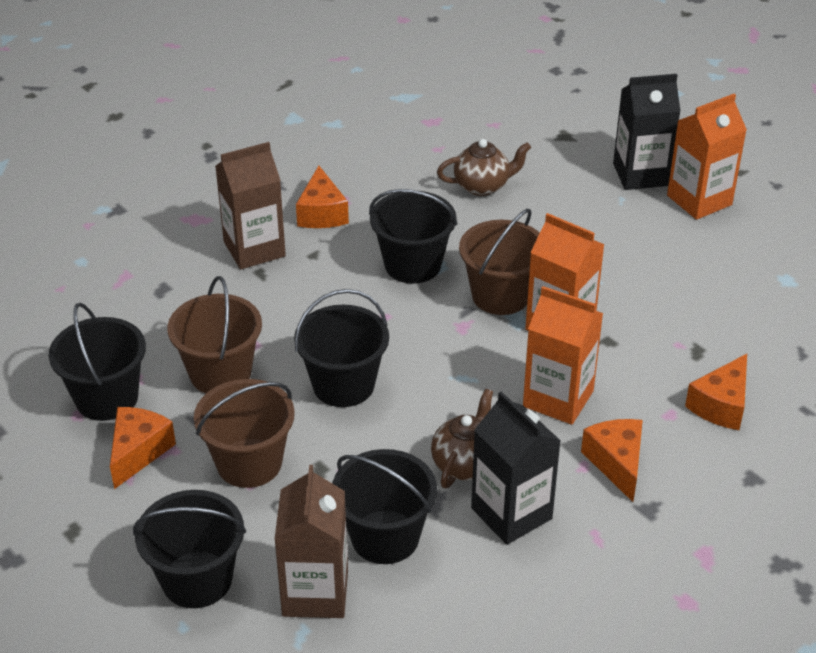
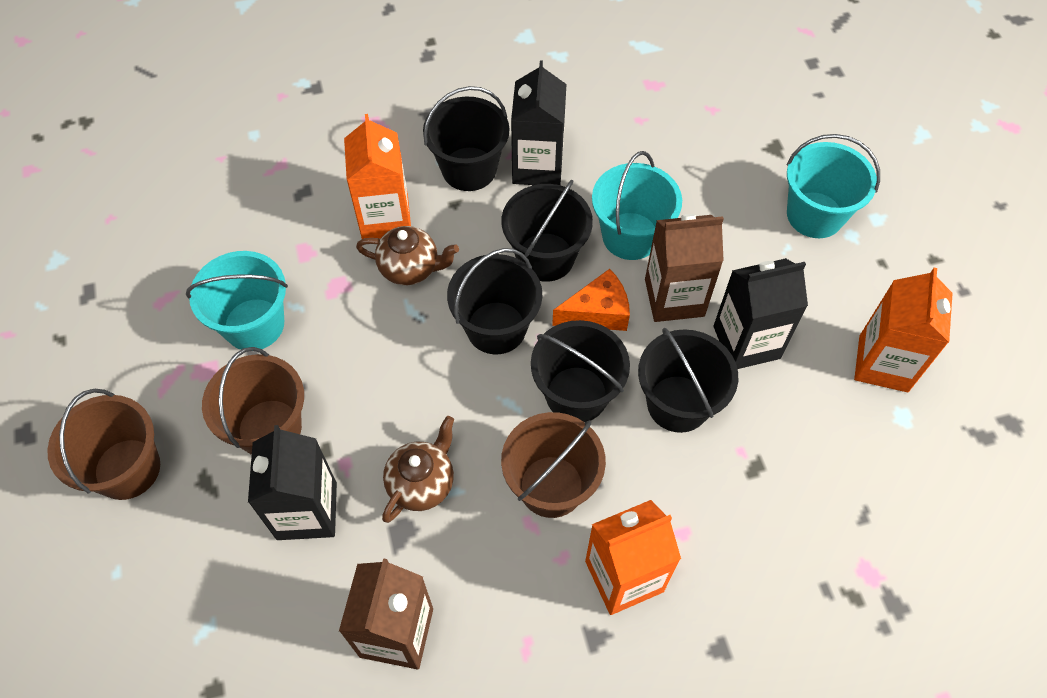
black carton: [471,391,561,545] [613,74,681,190] = 2 -> [248,425,337,540] [511,60,566,185] [713,258,808,369] = 3
orange cheese: [110,407,176,489] [296,166,349,228] [581,419,643,502] [685,354,747,430] = 4 -> [552,269,630,331] = 1
turquoise bucket: none = 0 -> [186,251,288,350] [592,151,682,260] [787,134,880,238] = 3

